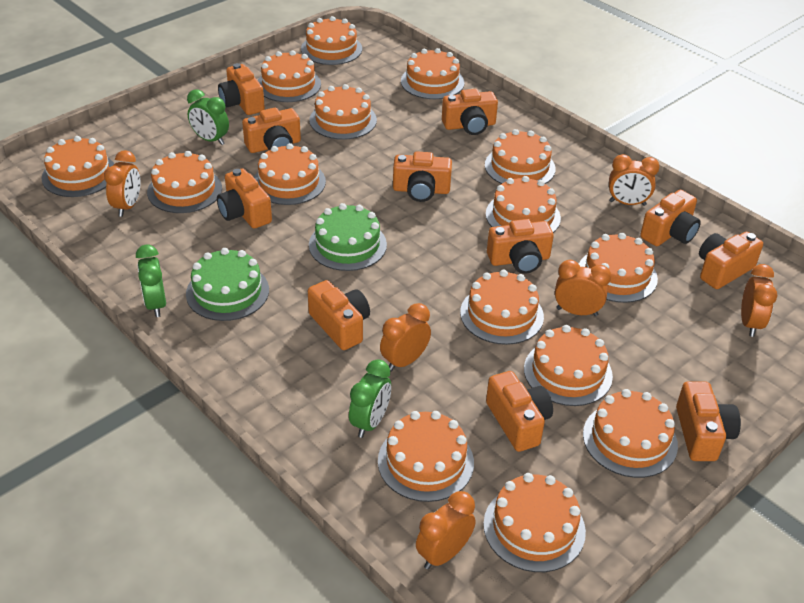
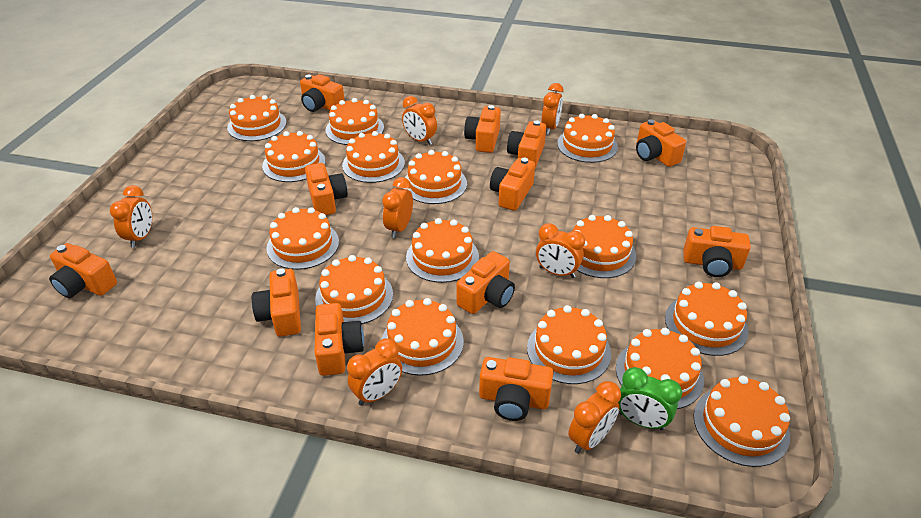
green cake: [186,248,269,321] [309,203,387,271] = 2 -> none = 0
green clock: [136,245,166,317] [187,89,229,145] [349,359,391,438] = 3 -> [618,367,682,430] = 1
orange camera: [217,169,272,228] [218,63,265,115] [242,108,301,153] [308,280,370,350] [393,151,452,202] [442,89,498,135] [486,371,553,452] [487,219,554,274] [640,190,701,246] [676,381,741,461] [699,232,763,289] = 11 -> [49,243,117,298] [252,268,301,337] [300,74,345,112] [305,163,348,215] [315,303,364,376] [456,251,515,314] [464,105,501,153] [479,357,553,421] [490,158,535,211] [507,120,546,168] [636,119,686,167] [683,226,751,277] = 12
orange clock: [104,150,140,217] [380,303,431,372] [416,491,475,569] [555,260,611,316] [609,154,660,206] [741,264,778,337] = 6 -> [110,185,152,248] [347,338,402,406] [382,177,413,238] [402,96,437,145] [536,223,585,278] [541,83,564,135] [568,381,621,454] = 7

